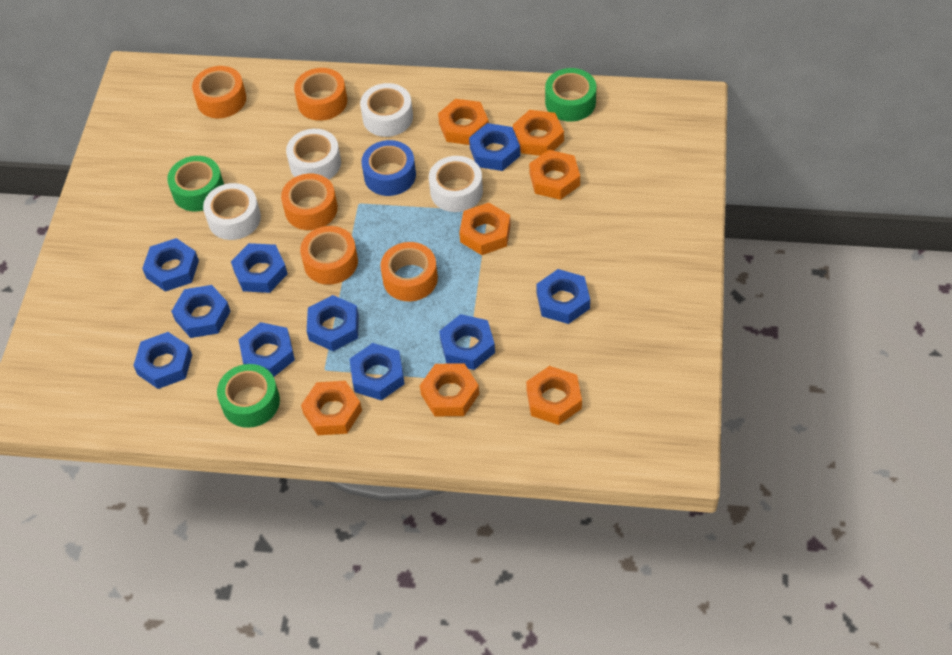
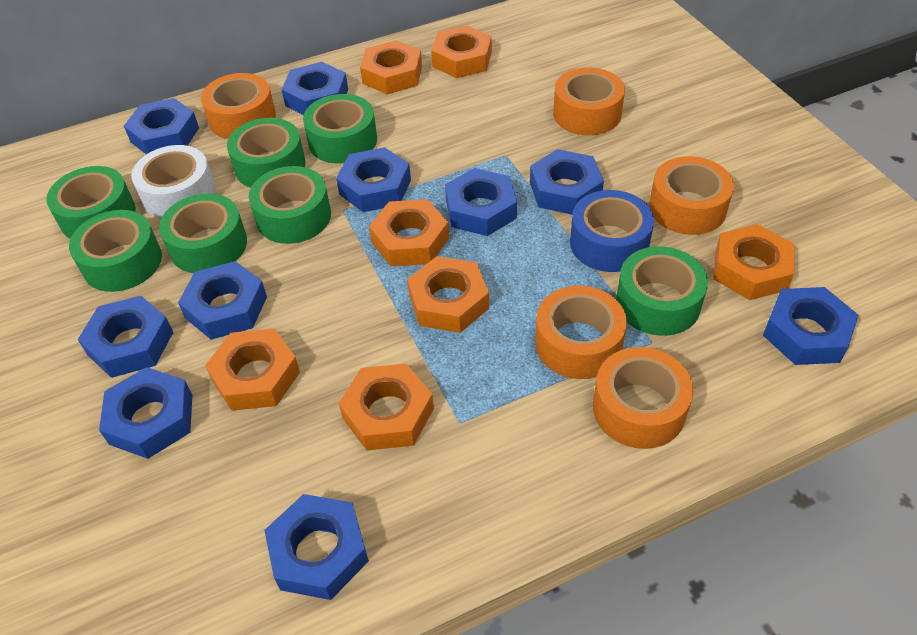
green tape: [167,156,224,211] [217,364,280,428] [545,68,597,122] = 3 -> [46,166,136,239] [69,210,162,292] [159,193,247,273] [227,118,305,188] [249,166,331,244] [303,94,377,164] [616,246,708,336] = 7
white tape: [203,183,261,240] [286,129,341,180] [360,83,413,137] [429,156,483,212] = 4 -> [131,145,216,218] = 1

